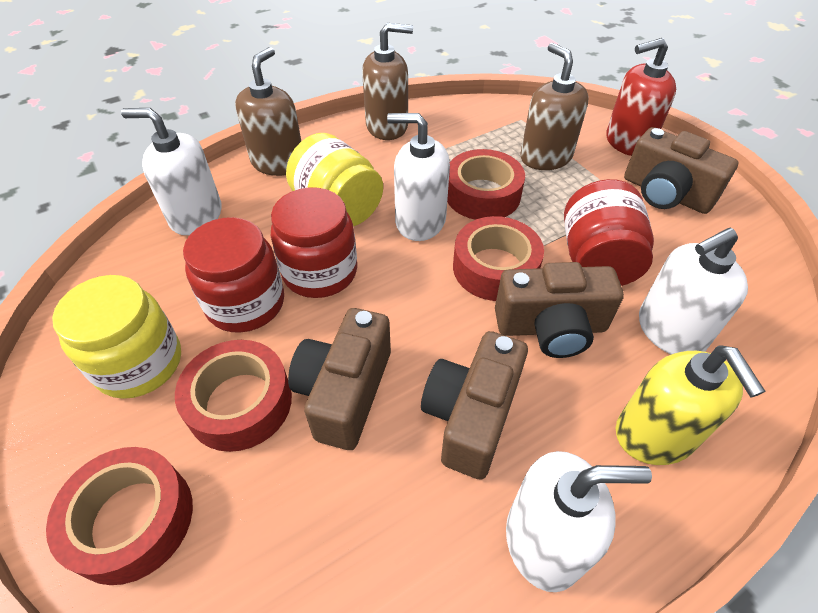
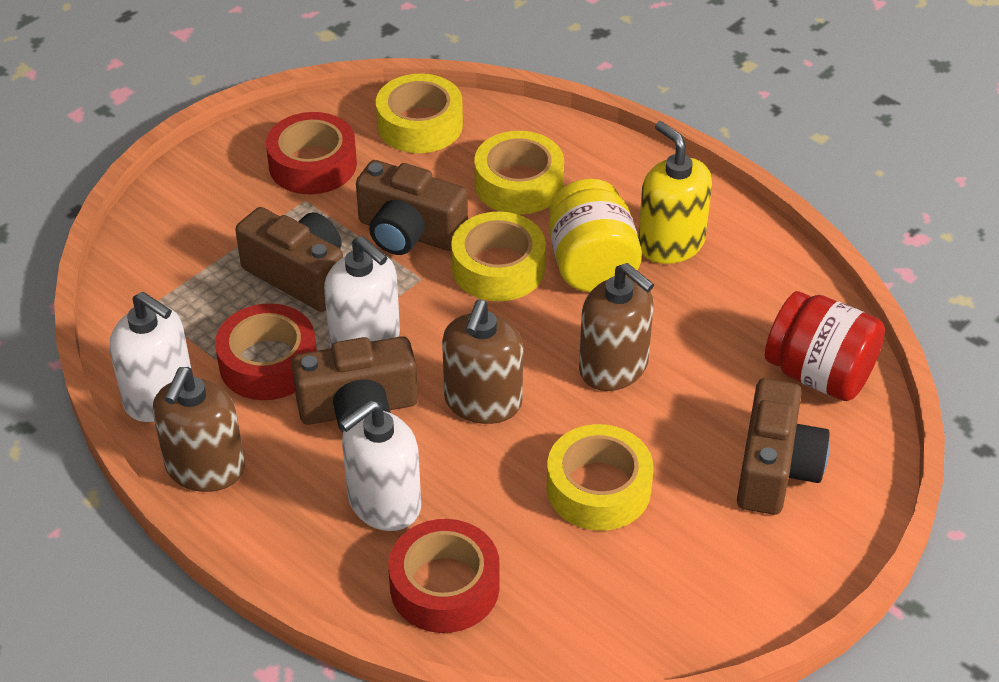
red jar: [183,217,284,333] [271,188,357,298] [564,179,654,286] = 3 -> [765,291,885,401] = 1
red soap dispenser: [606,38,676,156] = 1 -> none = 0
red tape: [46,447,193,585] [175,340,292,452] [447,149,525,220] [453,216,544,301] = 4 -> [215,303,317,400] [266,112,357,194] [388,519,500,633] = 3
white soap dispenser: [121,108,222,235] [387,113,450,241] [506,451,652,592] [639,228,748,354] = 4 -> [109,291,191,422] [324,236,400,348] [340,400,421,531] = 3
yellow jar: [52,275,181,399] [286,133,383,226] = 2 -> [549,179,642,292] = 1
yellow tape: none = 0 -> [376,74,463,153] [451,211,546,301] [474,131,564,214] [547,424,654,531] = 4

